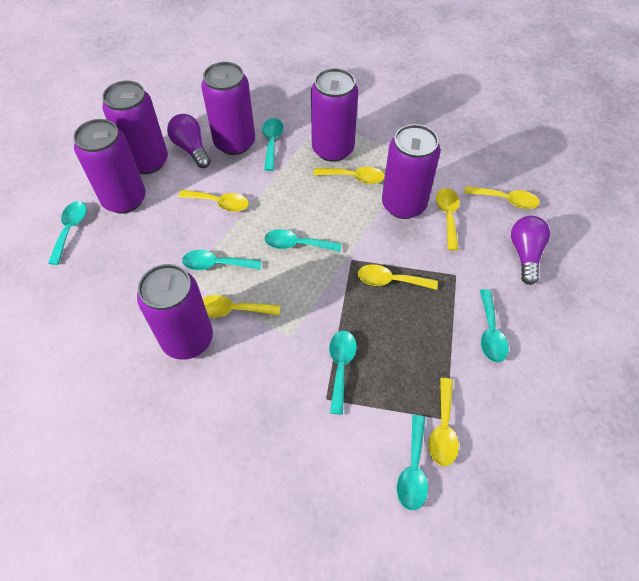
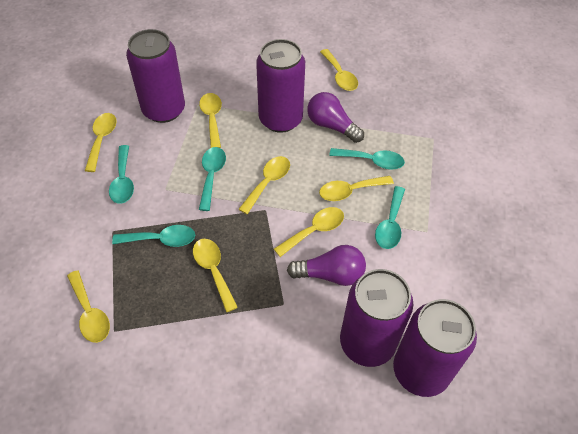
purple can: [73,119,146,213] [102,80,168,174] [137,264,213,360] [201,62,255,155] [311,68,358,162] [382,124,440,219] = 6 -> [126,29,185,123] [256,39,305,133] [340,269,413,367] [393,299,477,397] = 4
turquoise spoon: [48,201,86,265] [182,250,262,270] [262,118,284,171] [265,229,341,252] [329,331,357,415] [397,415,428,510] [480,289,509,363] = 7 -> [109,145,134,204] [112,225,195,247] [199,147,226,211] [329,148,405,170] [375,186,405,249] = 5
yellow spoon: [178,190,249,212] [202,295,280,318] [313,167,385,184] [358,264,438,290] [429,378,459,466] [436,188,459,251] [464,186,540,209] = 7 -> [67,270,110,343] [85,113,117,172] [193,239,238,312] [199,93,222,148] [239,156,290,214] [274,207,344,257] [319,176,394,201] [320,49,358,91] = 8

